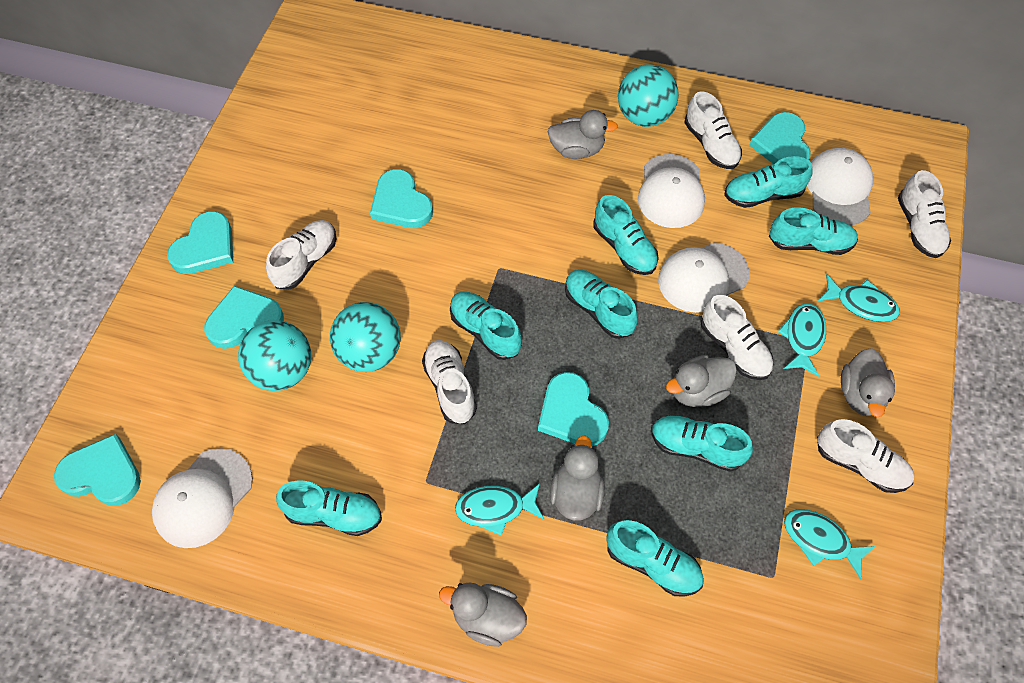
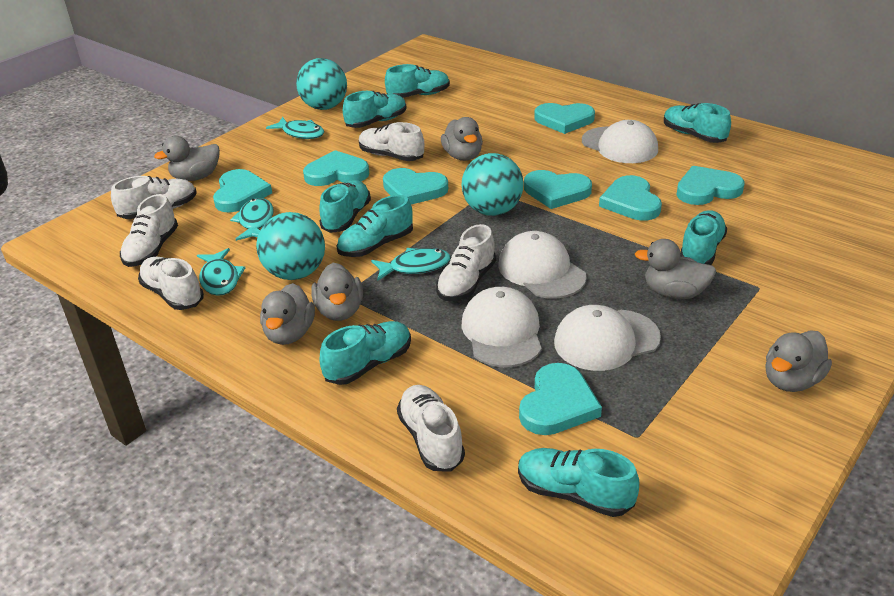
grey duck: [439,582,527,647] [547,110,618,159] [550,435,605,521] [666,355,737,407] [841,348,895,417] = 5 -> [154,136,220,181] [260,283,315,345] [311,263,363,321] [441,117,483,161] [635,239,716,299] [765,330,832,392] = 6
turquoise heart: [54,434,141,506] [167,211,233,274] [204,286,284,349] [370,169,433,228] [538,372,609,446] [749,112,811,164] = 6 -> [213,169,272,212] [303,150,369,186] [383,168,448,205] [519,363,602,435] [524,170,592,209] [534,103,595,134] [599,175,662,221] [676,166,745,205] = 8

